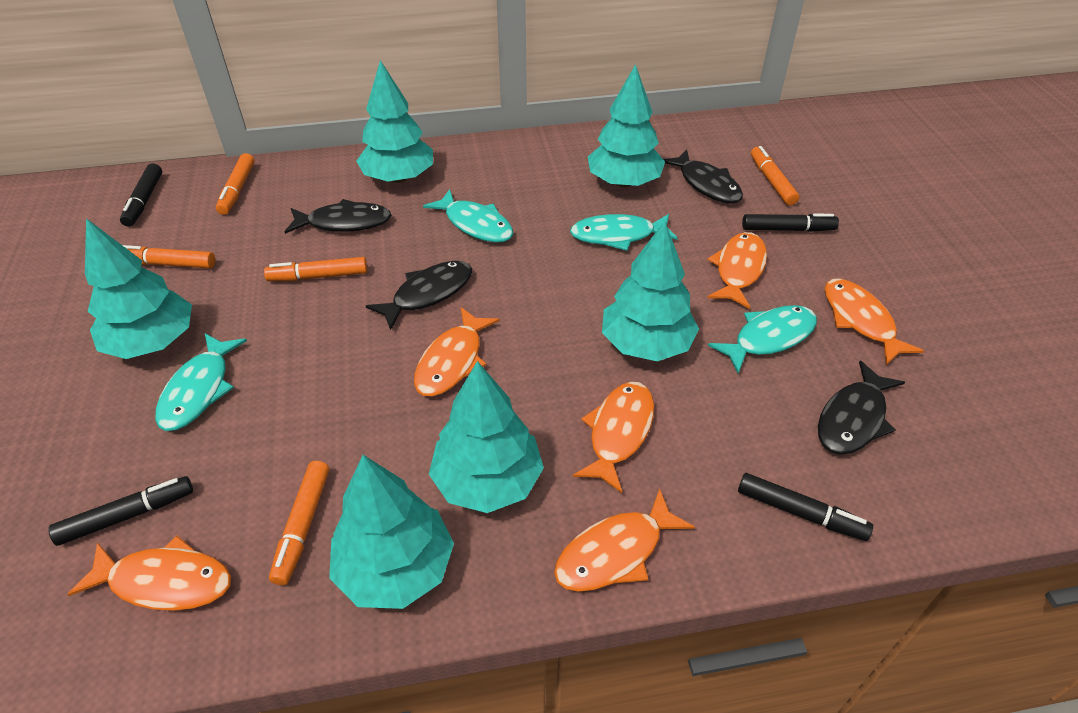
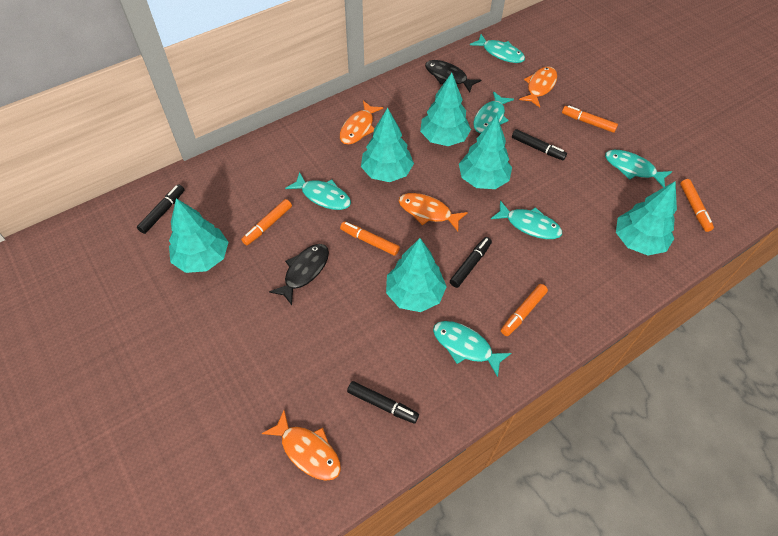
black fish: [285,199,391,234] [366,261,472,330] [663,150,743,204] [818,361,905,455] = 4 -> [269,244,329,305] [425,60,481,93] = 2
orange fish: [67,536,231,611] [414,307,500,397] [554,488,695,592] [573,382,654,493] [707,232,767,309] [825,278,924,365] = 6 -> [262,410,341,481] [340,101,383,144] [399,193,468,231] [519,66,557,107] = 4
turquoise fish: [155,334,247,431] [423,189,513,243] [570,214,678,251] [708,305,817,374] = 4 -> [285,172,351,210] [433,321,511,377] [470,34,525,63] [473,91,514,133] [491,201,562,239] [605,150,673,188] = 6

